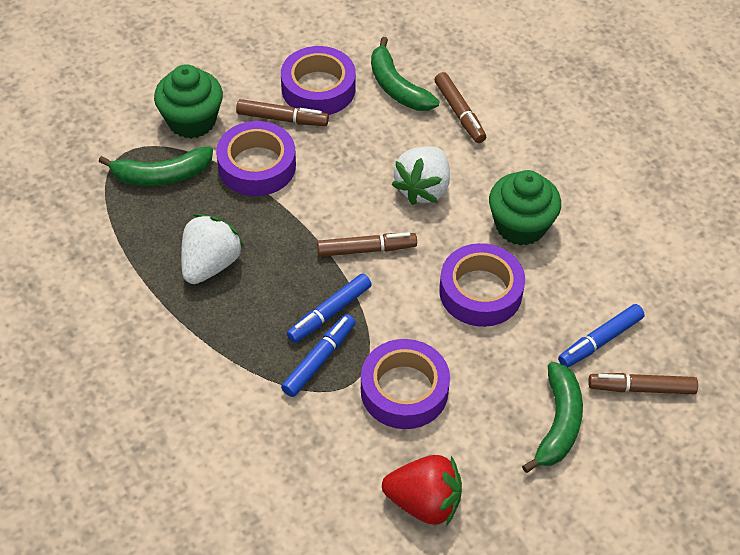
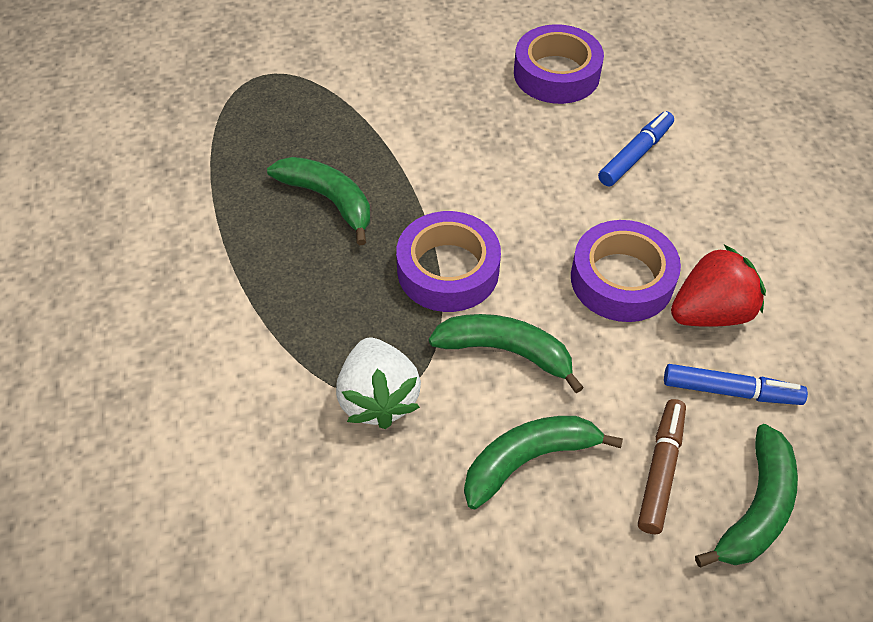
blue marker: [281,314,356,397] [287,273,372,343] [558,304,645,367] = 3 -> [598,111,674,186] [664,364,808,405] = 2
brown marker: [236,99,329,126] [317,232,417,257] [434,72,486,143] [588,373,698,394] = 4 -> [638,399,686,534] = 1
green banana: [98,146,213,186] [371,37,439,111] [522,362,583,473] = 3 -> [267,157,370,245] [429,314,584,393] [464,416,623,509] [695,424,798,567] = 4
green cupcake: [154,64,223,139] [489,170,561,246] = 2 -> none = 0
purple tape: [216,121,296,196] [281,46,356,115] [361,339,450,429] [439,243,525,327] = 4 -> [396,211,501,312] [514,24,604,104] [571,220,681,322] = 3
white strawberry: [181,214,244,284] [392,146,450,205] = 2 -> [336,337,421,429] = 1

